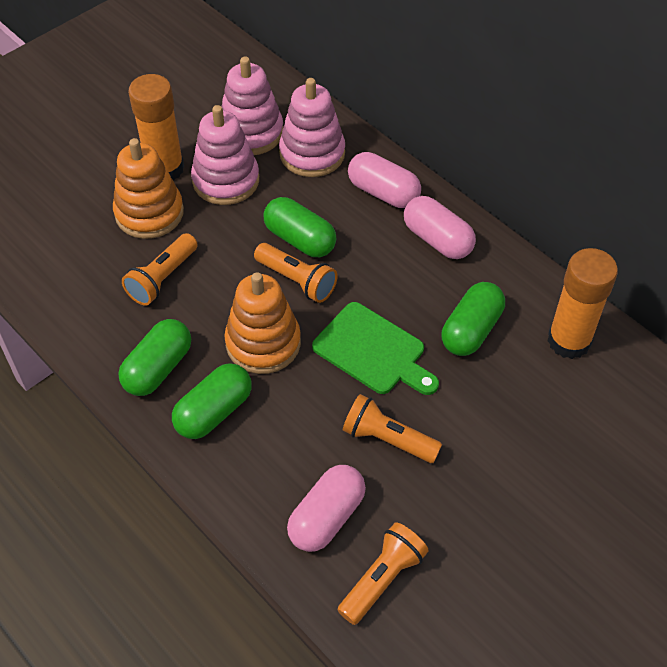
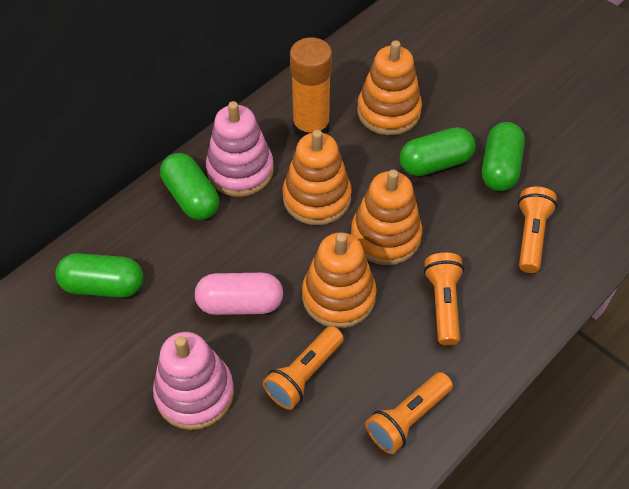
green cutting board: [312,302,439,395] = 1 -> none = 0
orange glue stick: [128,74,184,181] [547,248,618,359] = 2 -> [290,37,332,139] = 1
orange stacking toy: [113,138,184,239] [224,272,301,374] = 2 -> [283,130,352,225] [302,232,377,328] [351,170,422,265] [357,40,422,135] = 4
pink capsule: [287,465,366,552] [348,152,421,208] [404,196,476,259] = 3 -> [195,273,283,315] = 1
pink stacking toy: [191,105,259,205] [221,57,283,155] [279,78,345,177] = 3 -> [153,332,234,430] [206,101,274,197] = 2

